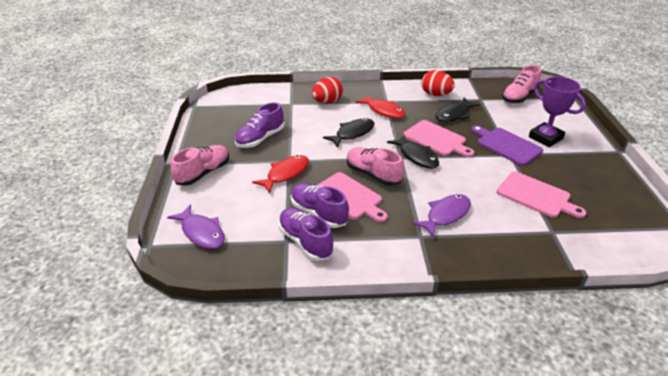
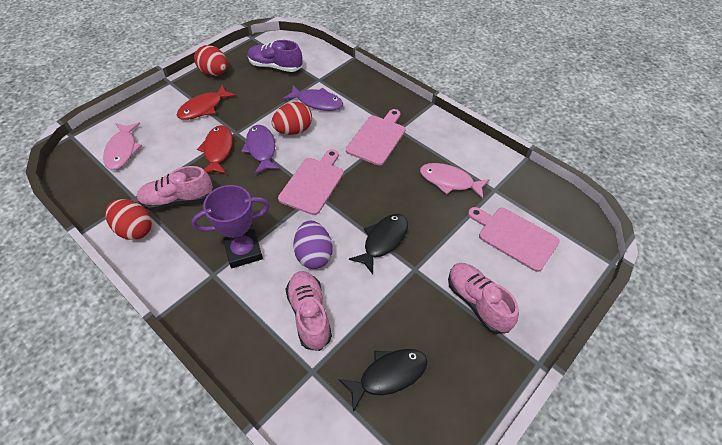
black fish: [323,118,374,148] [387,134,439,169] [435,97,480,122] = 3 -> [338,349,428,412] [349,214,408,274] = 2
pink fish: none = 0 -> [103,122,142,170] [420,163,490,199] = 2
purple cutting board: [471,125,543,166] = 1 -> none = 0
purple egg: none = 0 -> [293,221,333,269] = 1
purple shoe: [235,102,284,148] [278,207,334,261] [291,183,349,228] = 3 -> [248,40,302,72] = 1
red egg: [312,77,343,104] [421,70,455,96] = 2 -> [105,199,152,240] [194,45,228,76] [272,102,312,135] = 3

